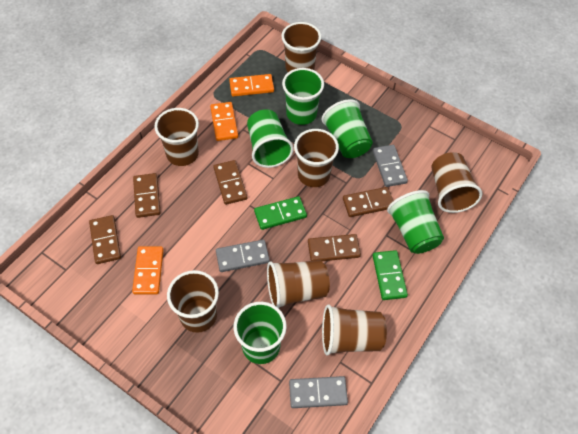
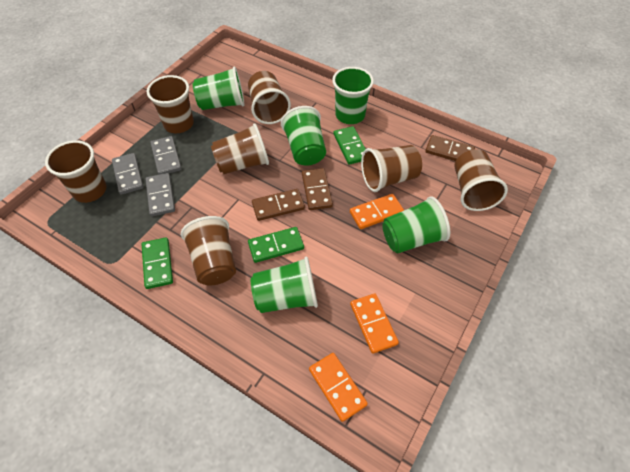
brown domino: [89,215,121,264] [133,173,161,218] [213,160,247,205] [308,234,361,261] [343,187,393,217] = 5 -> [252,189,305,221] [302,168,333,210] [425,135,475,161] = 3
green domino: [254,196,307,230] [373,250,408,300] = 2 -> [142,237,173,289] [248,227,304,263] [334,126,366,165] = 3

